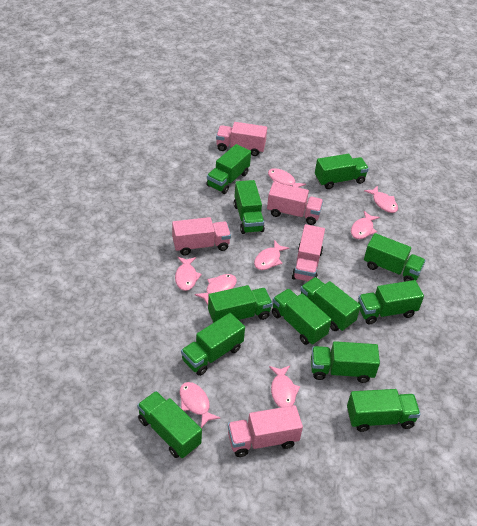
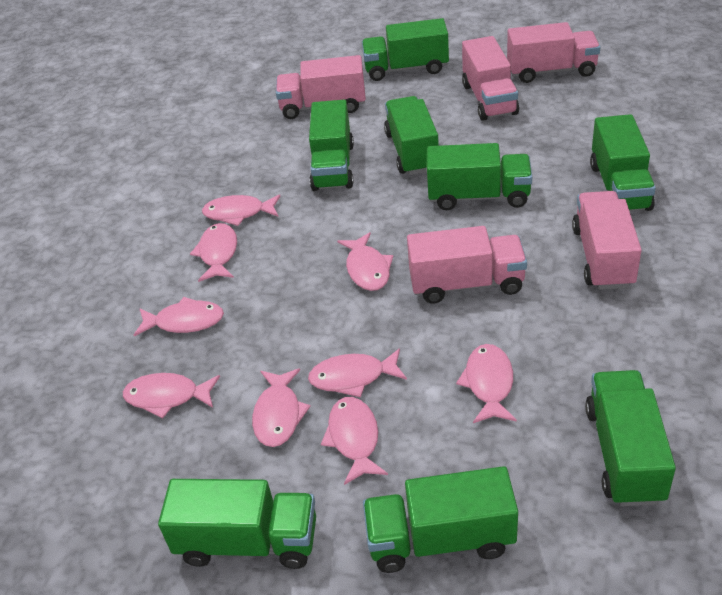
green truck: [137,391,202,458] [181,313,245,376] [206,144,251,194] [208,285,273,323] [234,180,265,234] [272,289,332,345] [300,277,361,331] [311,341,380,383] [315,154,369,189] [347,389,421,432] [358,280,424,324] [364,233,426,282] = 12 -> [158,479,316,569] [309,100,354,191] [362,18,449,81] [363,466,518,573] [384,96,439,175] [427,143,532,210] [585,370,676,506] [590,114,656,211] = 8
pink fish: [175,257,202,291] [180,382,221,428] [195,274,237,305] [254,240,289,270] [268,168,306,188] [269,366,300,408] [351,211,380,239] [364,186,398,213] = 8 -> [123,373,220,419] [134,297,224,337] [190,223,237,282] [202,195,280,226] [252,368,311,447] [308,348,407,397] [321,397,388,485] [337,232,393,291] [456,344,517,423] = 9

